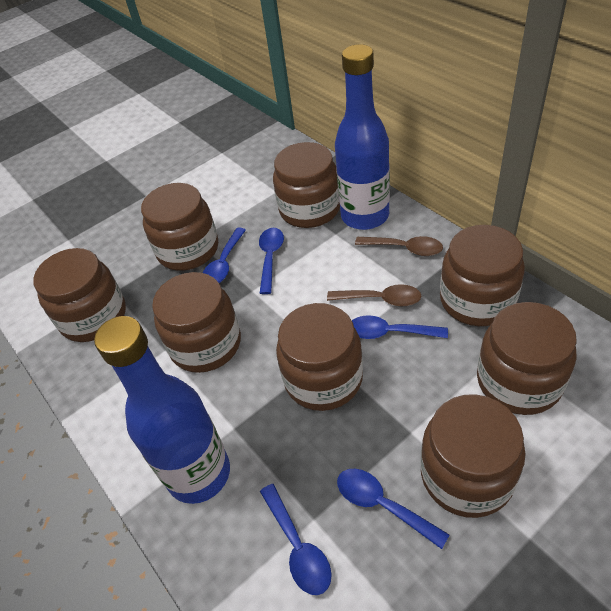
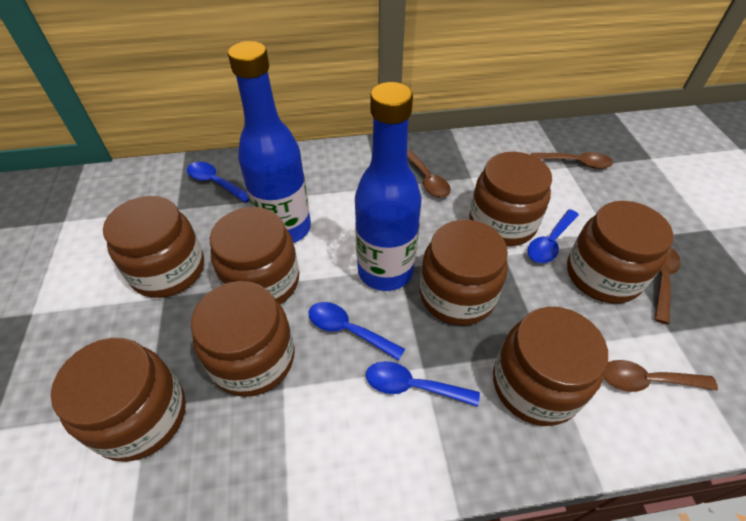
blue spoon: [203,228,246,283] [259,228,284,294] [260,484,332,595] [337,469,449,549] [352,315,448,339] = 5 -> [187,162,249,203] [309,302,405,361] [366,361,480,407] [528,209,579,263] = 4
brown spoon: [327,284,421,306] [355,236,443,256] = 2 -> [407,150,451,198] [531,152,613,169] [604,360,718,392] [654,247,681,324] = 4

